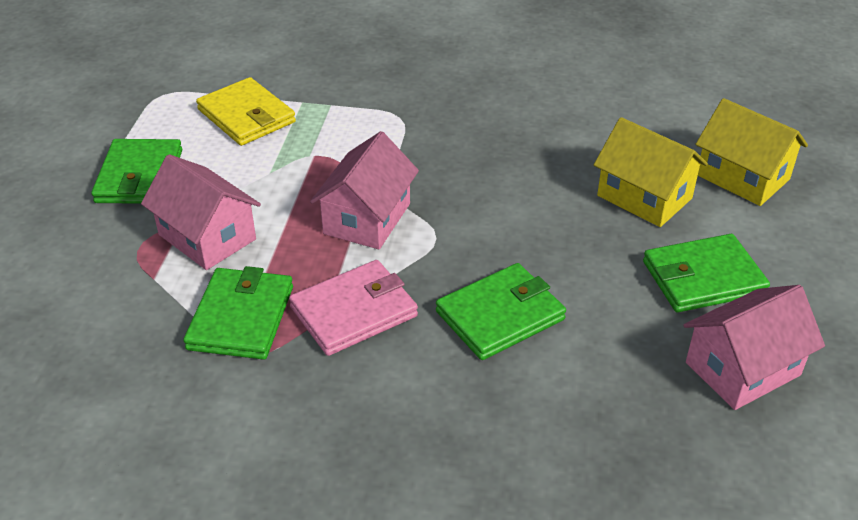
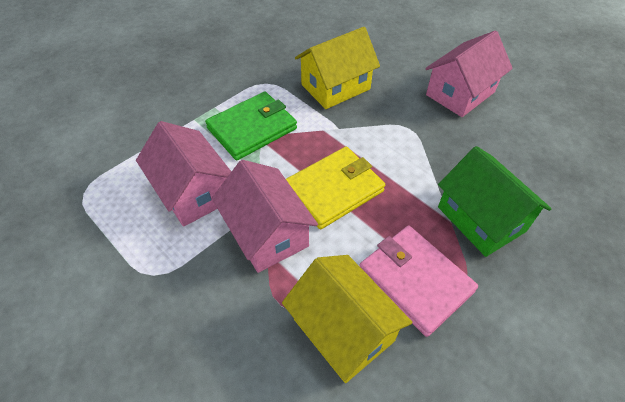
green house: none = 0 -> [438,146,552,257] = 1
green wallet: [91,139,182,204] [183,266,293,360] [436,263,566,360] [643,234,770,312] = 4 -> [205,92,297,161] = 1

